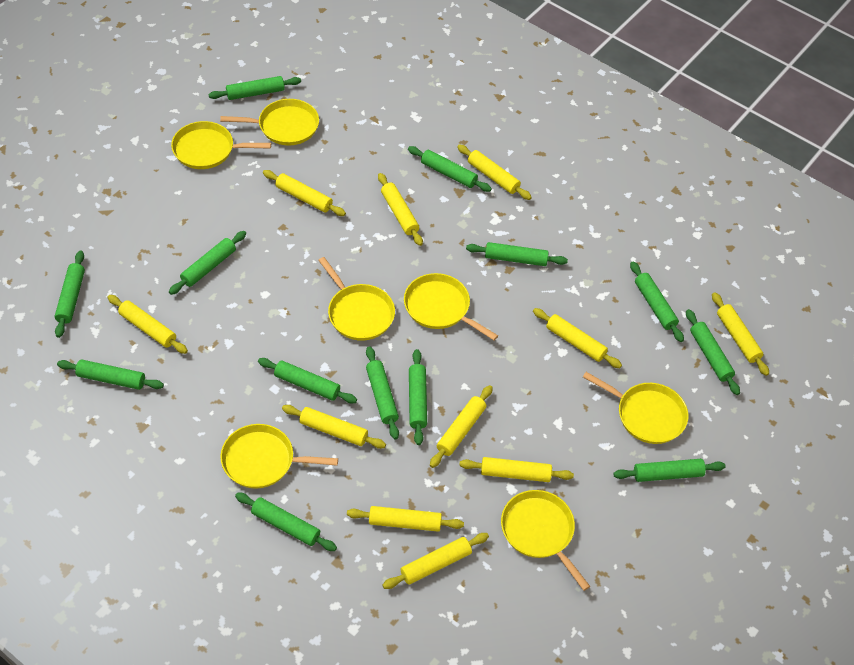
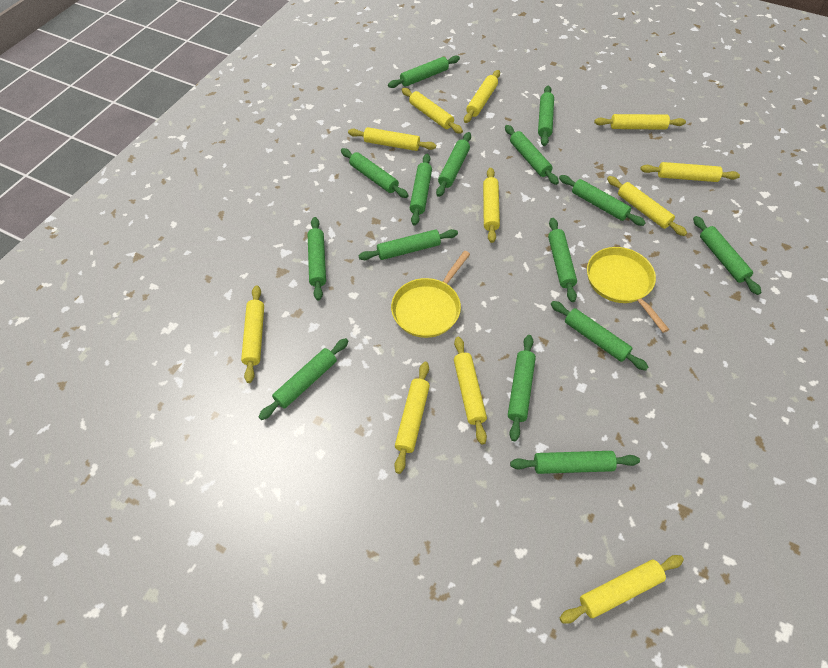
green rolling pin: [55,250,85,338] [57,360,164,390] [169,231,246,295] [209,76,301,100] [235,493,337,551] [258,358,357,403] [366,346,399,439] [408,146,492,192] [409,349,427,445] [466,242,568,266] [613,459,726,482] [630,262,684,342] [686,309,740,395] = 13 -> [259,338,348,420] [308,217,326,301] [341,148,408,198] [358,229,458,260] [388,55,460,88] [410,154,432,226] [436,132,471,197] [505,125,559,185] [508,335,536,441] [510,451,640,474] [538,85,554,146] [548,218,577,302] [551,301,648,371] [559,175,646,226] [693,216,762,295] = 15
yellow pan: [171,121,271,169] [220,99,319,146] [220,424,338,489] [318,257,395,341] [404,273,498,340] [501,490,590,591] [583,372,688,444] = 7 -> [391,251,470,338] [587,247,669,333] = 2

